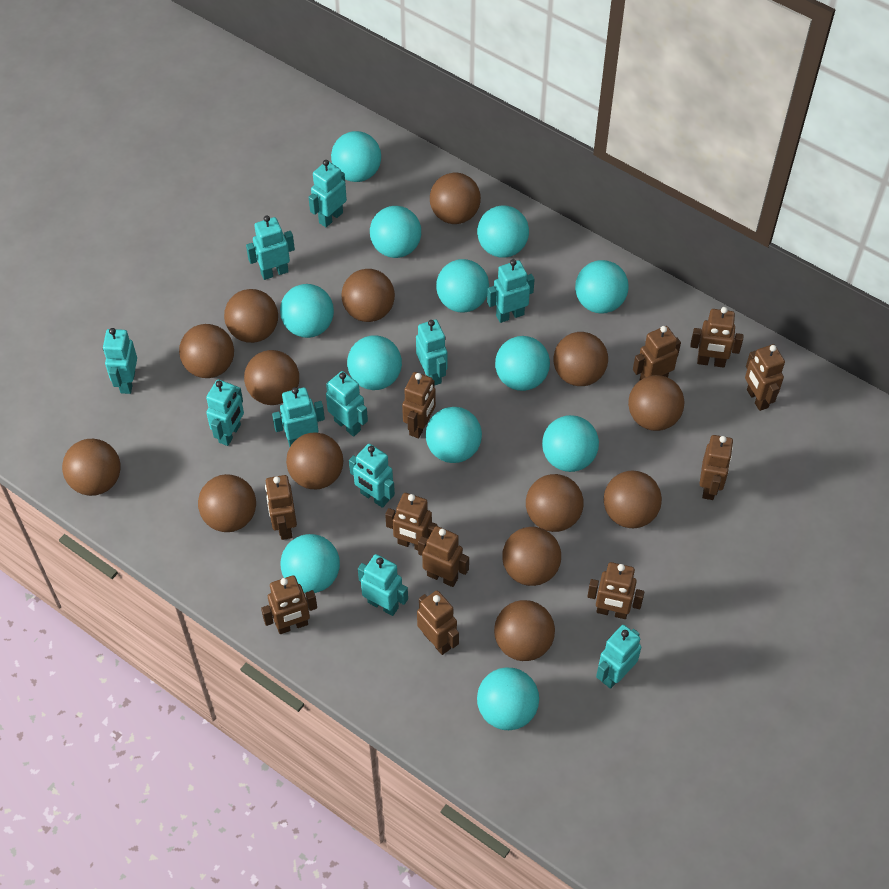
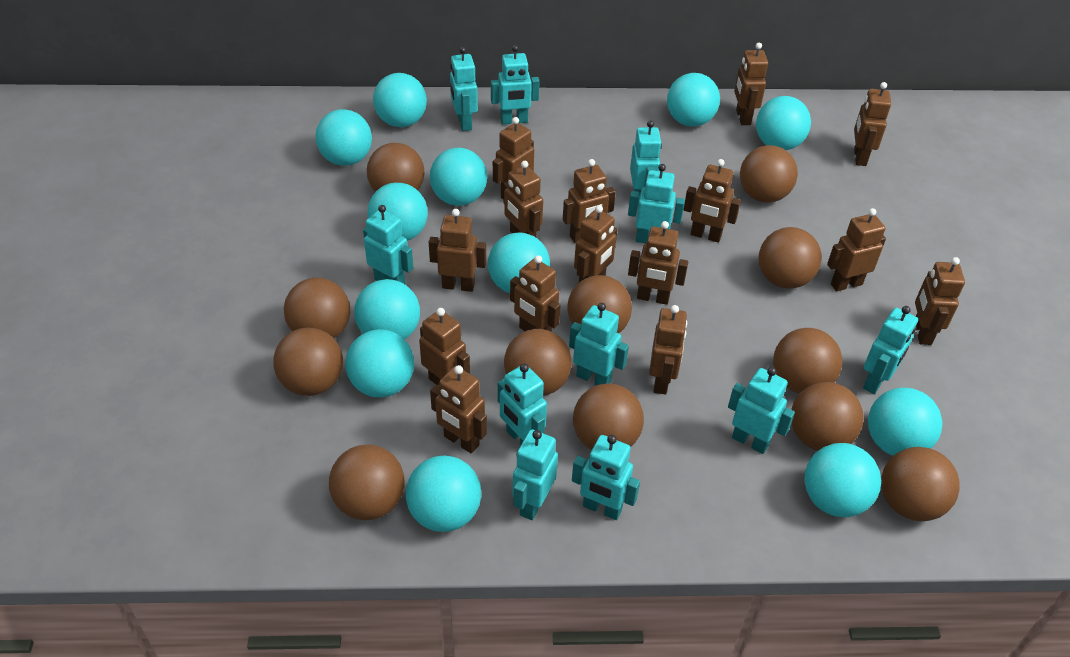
brown ball: [62,439,121,496] [179,324,234,378] [198,474,256,532] [224,289,278,343] [244,350,299,405] [286,433,343,489] [342,269,395,322] [430,173,481,224] [494,600,555,661] [502,527,561,586] [526,474,584,532] [553,332,608,386] [604,471,662,528] [628,375,685,431] = 14 -> [273,328,343,396] [284,277,350,338] [329,444,404,520] [367,143,425,192] [504,329,572,396] [567,275,632,333] [573,383,644,450] [740,145,798,203] [758,227,822,289] [773,328,843,394] [791,382,864,451] [881,447,960,521] = 12
brown robot: [261,575,317,634] [265,475,297,540] [385,493,438,550] [402,372,436,438] [417,590,459,655] [418,526,469,587] [587,562,644,619] [633,326,681,381] [690,307,744,368] [699,435,733,500] [745,344,785,411] = 11 -> [419,308,470,385] [429,209,486,292] [430,365,487,453] [493,117,534,199] [503,161,543,237] [510,255,561,332] [563,159,616,243] [574,205,617,282] [628,221,688,305] [649,305,687,394] [683,159,741,243] [734,43,768,125] [827,208,886,292] [854,82,891,166] [915,257,965,345] = 15

